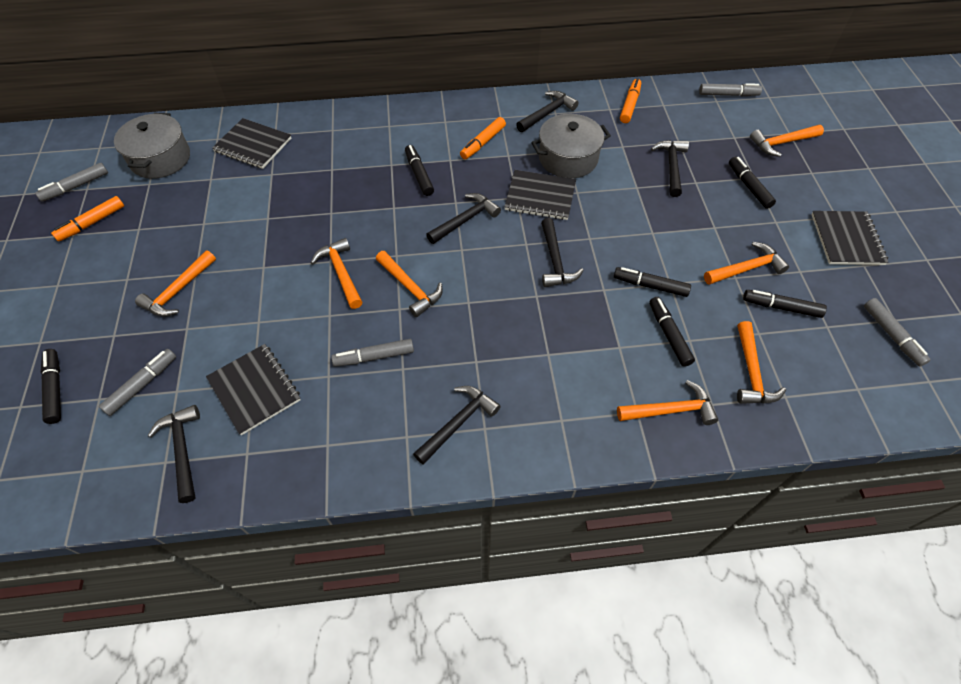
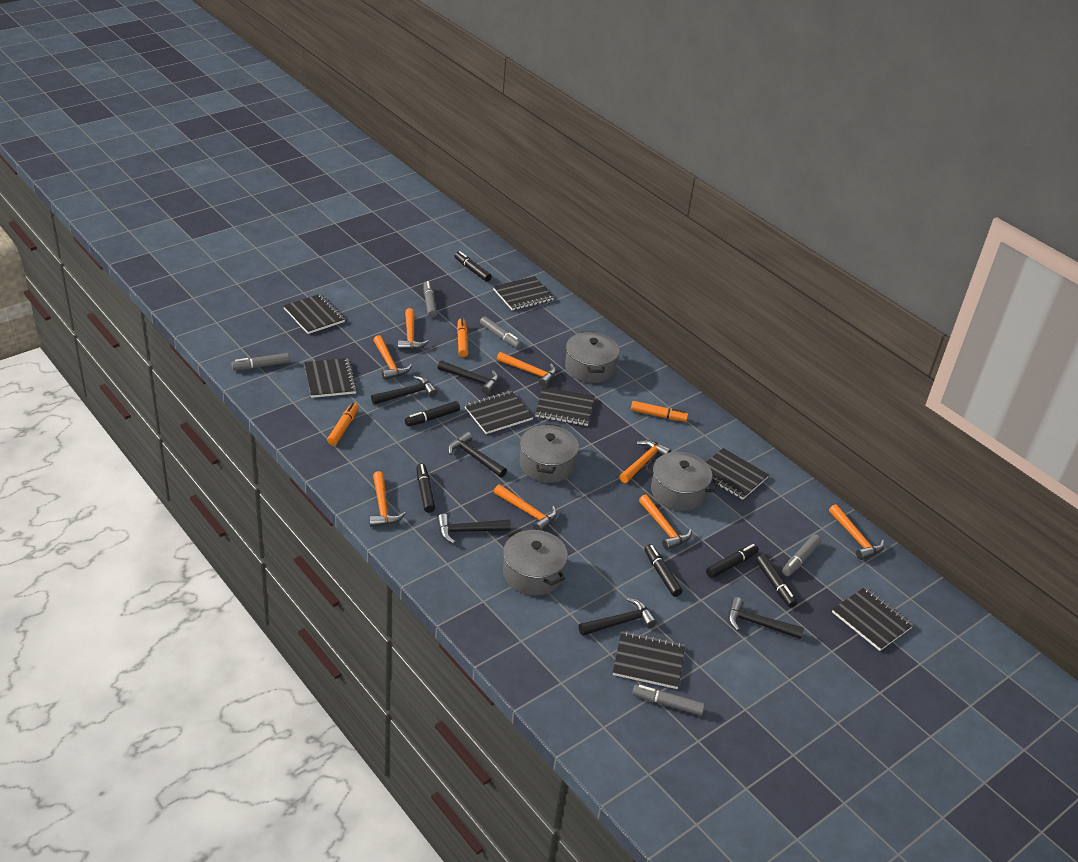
black notebook: [206,344,301,435] [212,118,292,169] [504,170,576,220] [811,211,888,265] = 4 -> [283,294,345,334] [304,358,357,398] [465,391,534,434] [493,276,554,310] [535,386,595,426] [613,631,685,689] [706,448,769,500] [832,587,914,651] = 8
grey pot: [114,113,190,179] [531,114,611,178] = 2 -> [503,529,568,595] [520,424,579,483] [565,332,619,383] [645,452,719,511] = 4
orange hammer: [135,250,216,317] [311,238,362,309] [376,251,443,317] [617,380,718,425] [704,242,789,285] [737,321,786,404] [750,125,824,157] = 7 -> [369,471,406,527] [374,335,412,380] [398,308,429,350] [494,484,557,531] [497,352,556,387] [619,440,671,483] [639,494,692,550] [829,504,884,560] = 8

